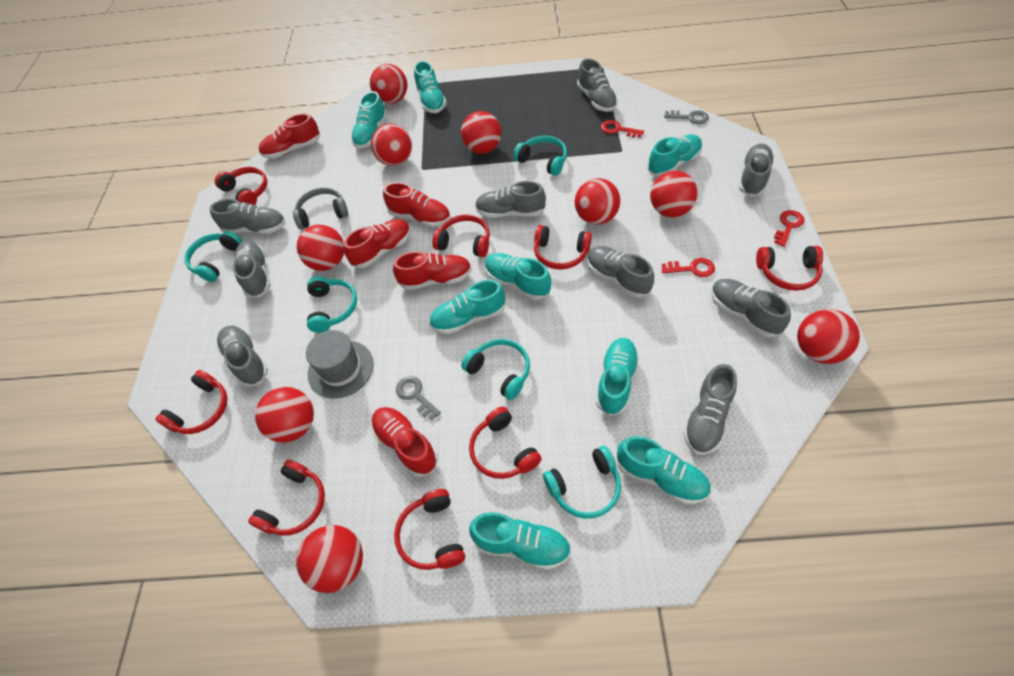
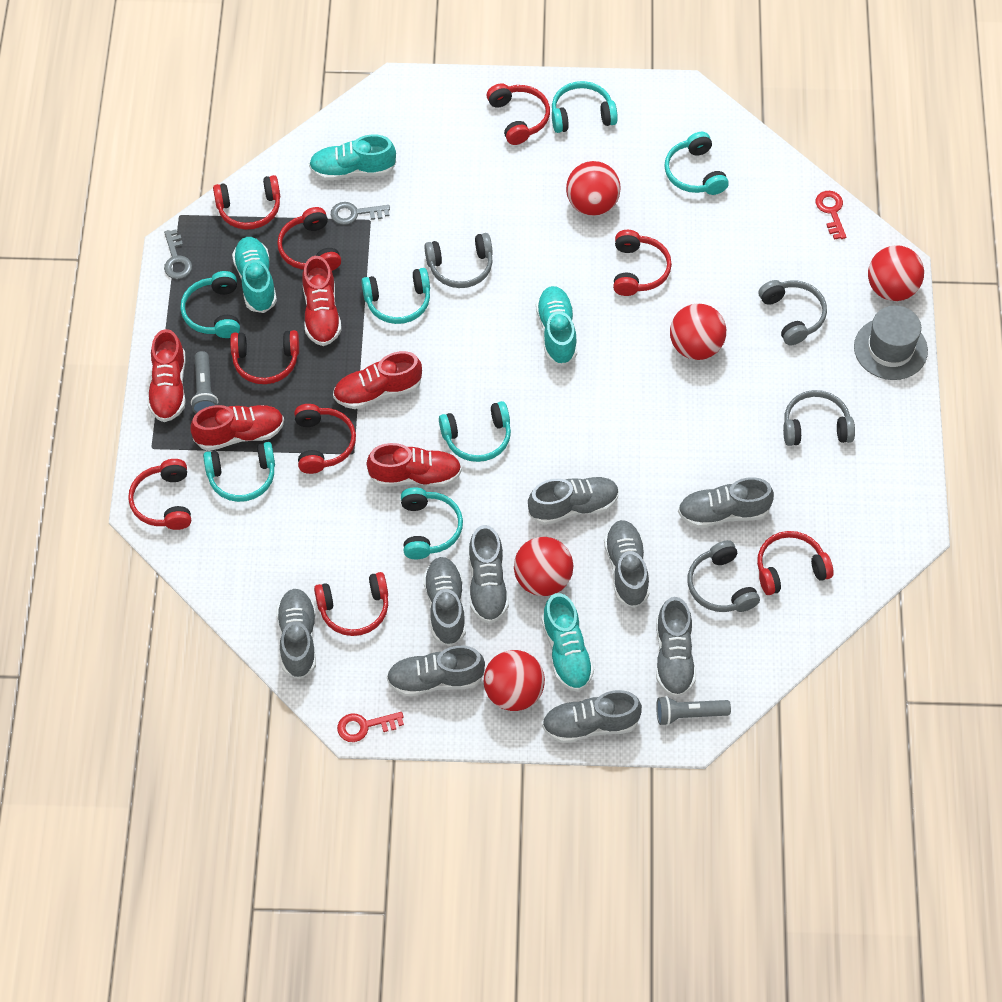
grey flashlight: none = 0 -> [191,351,218,413] [656,696,731,726] = 2
grey headphones: [293,188,348,229] = 1 -> [424,233,493,288] [688,540,760,612] [758,280,827,346] [783,390,855,446] = 4
red ball: [255,387,314,442] [296,525,363,593] [297,225,344,271] [370,64,407,104] [371,124,412,166] [461,111,501,154] [575,178,620,225] [650,171,697,218] [797,309,860,364] = 9 -> [484,650,545,711] [514,537,573,596] [566,161,621,216] [670,303,726,360] [868,245,924,301] = 5
red headphones: [155,370,228,434] [215,167,267,205] [248,460,325,536] [394,489,465,570] [432,215,490,257] [469,407,542,479] [534,225,592,270] [756,246,823,291] = 8 -> [128,459,191,530] [213,175,280,230] [230,330,299,384] [277,207,341,271] [294,404,356,474] [314,572,388,636] [487,83,550,145] [613,230,672,296] [757,531,833,595] = 9
red key: [601,120,644,138] [661,258,715,277] [774,210,805,247] = 3 -> [337,712,404,742] [816,191,846,240] = 2
turquoise headphones: [184,231,242,282] [307,276,357,333] [461,339,530,400] [514,136,567,176] [543,446,621,519] = 5 -> [180,271,240,338] [203,442,275,502] [361,268,430,324] [401,488,463,559] [439,401,511,462] [552,81,618,133] [664,132,729,195] = 7
turquoise shoe: [351,91,387,149] [414,61,447,113] [429,280,505,334] [469,512,571,570] [485,253,551,300] [596,338,639,416] [617,436,711,504] [647,134,702,177] = 8 -> [232,237,277,313] [309,134,396,180] [536,286,577,366] [542,593,594,692] = 4

